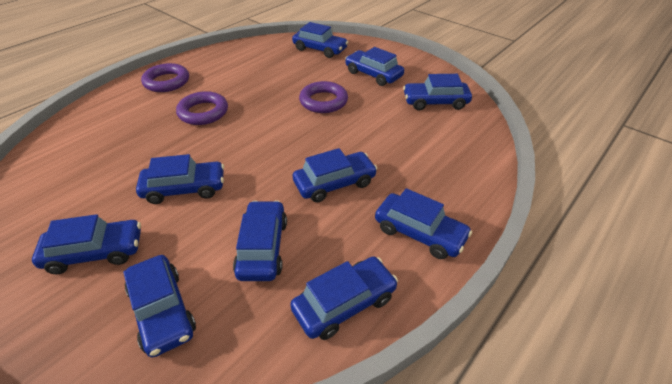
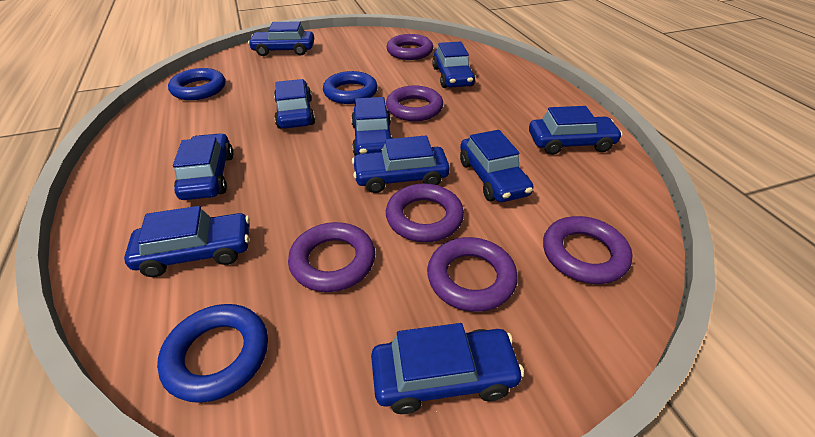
blue ring: none = 0 -> [157,304,268,403] [168,68,225,100] [323,71,378,104] = 3
purple ring: [141,63,189,92] [176,91,228,125] [299,81,348,113] = 3 -> [288,222,375,292] [386,34,433,60] [386,85,443,121] [386,183,464,242] [427,237,518,312] [543,216,633,284] = 6

